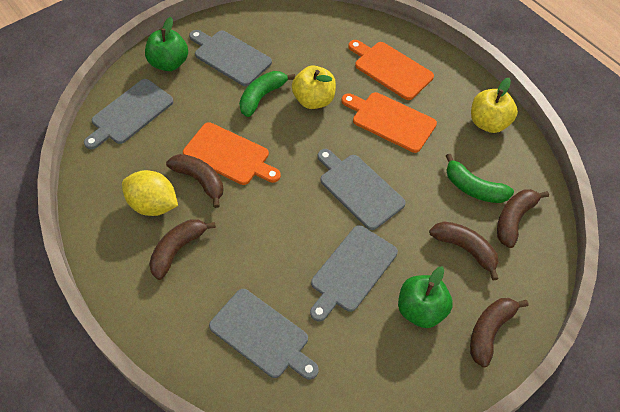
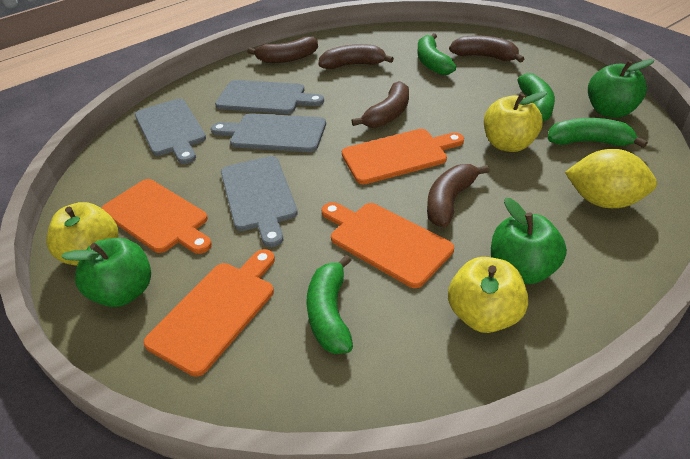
green apple: [145,17,188,71] [398,266,453,328] = 2 -> [61,238,151,307] [491,198,567,284] [588,59,655,118] = 3
green banana: [239,71,295,117] [446,154,514,203] = 2 -> [306,255,353,354] [418,33,456,75] [517,73,555,121] [548,118,648,148] = 4
grey cutting board: [84,79,174,150] [189,30,272,86] [209,289,319,380] [310,225,398,322] [318,149,406,230] = 5 -> [135,98,206,164] [211,113,326,152] [215,80,324,114] [221,156,298,247] = 4
orange cutting board: [183,122,281,185] [341,92,437,153] [348,40,434,100] = 3 -> [101,179,212,254] [143,249,275,377] [322,202,454,288] [342,129,464,185] = 4
yellow apple: [292,65,336,109] [471,78,518,133] = 2 -> [47,202,119,266] [448,257,528,333] [484,91,547,152] = 3

